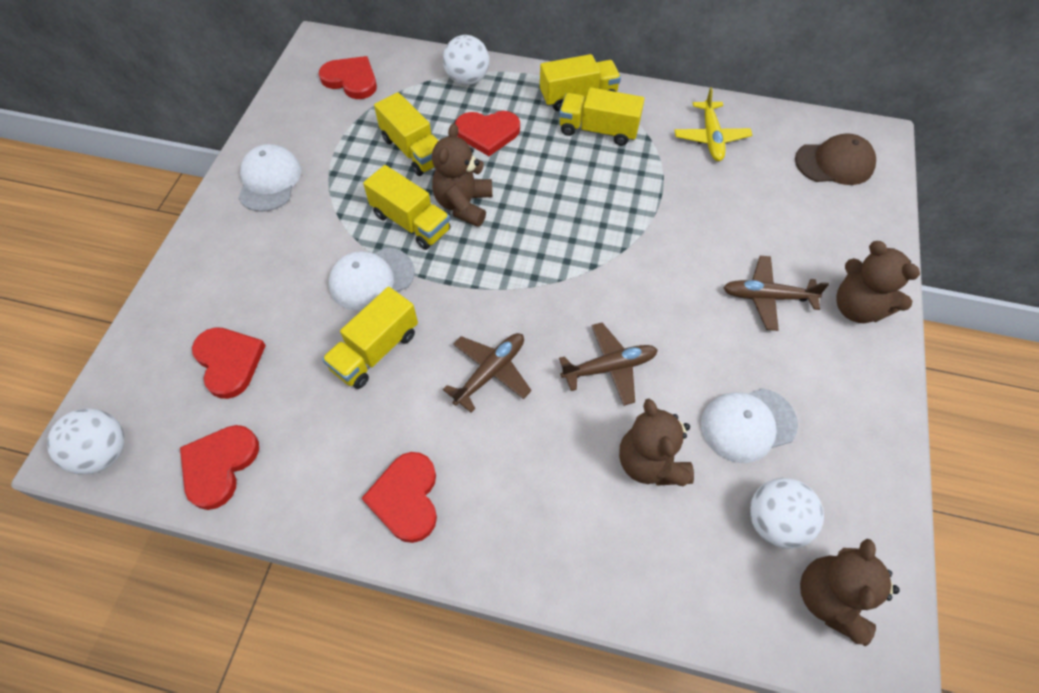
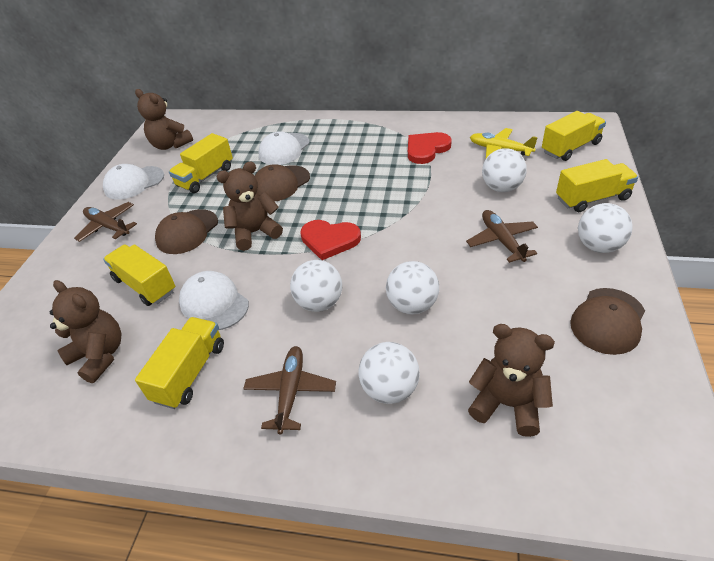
brown cap: [795,133,876,185] = 1 -> [155,209,218,254] [255,164,310,202] [570,288,645,355] = 3
red heart: [180,425,259,510] [192,327,266,399] [319,56,377,99] [362,452,437,543] [455,111,520,156] = 5 -> [300,220,361,260] [408,132,452,164] = 2
white ball: [47,408,125,474] [443,35,489,85] [750,478,824,549] = 3 -> [290,260,342,312] [358,342,420,404] [386,261,439,314] [482,148,527,192] [578,203,633,253] = 5

